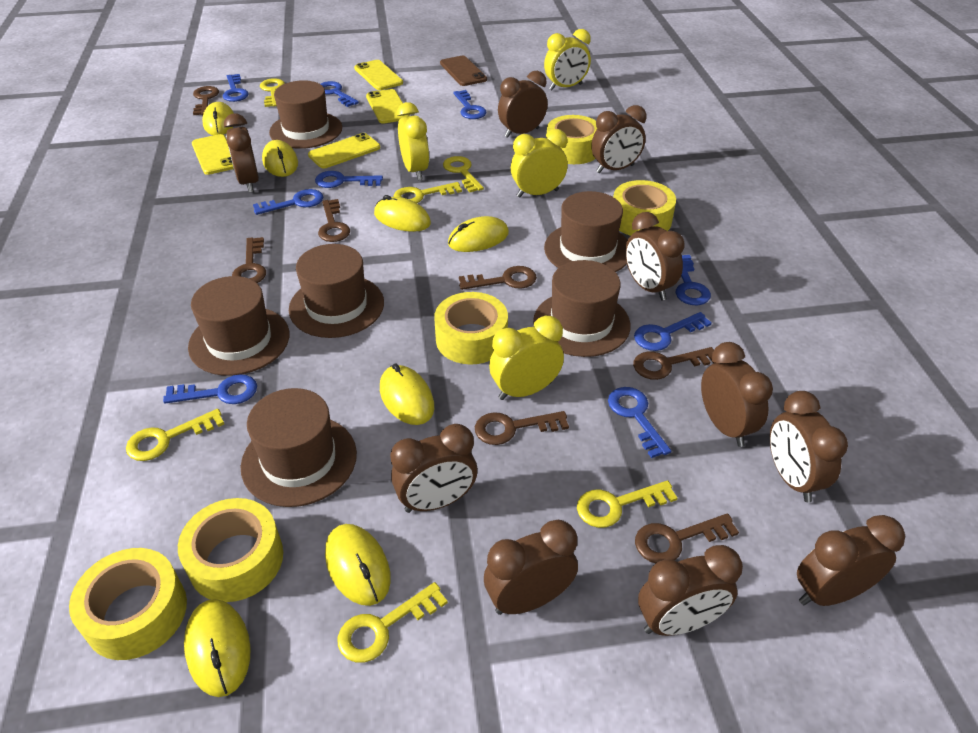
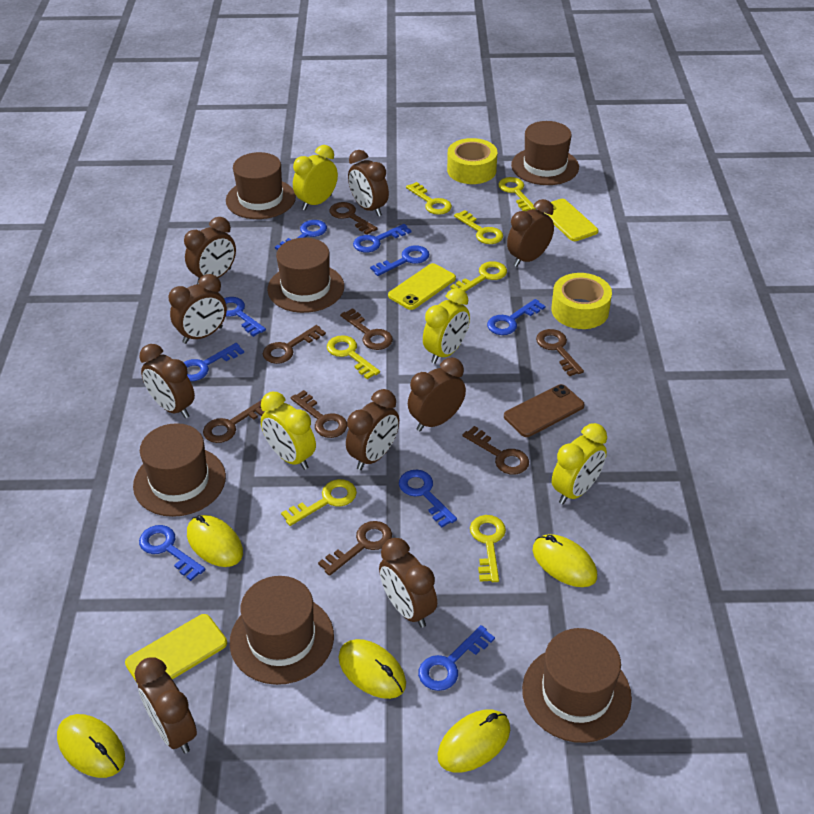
brown clock: [224,113,259,193] [390,424,477,513] [484,520,578,615] [498,71,548,138] [591,105,646,174] [625,212,685,300] [638,545,743,636] [701,342,773,447] [770,391,848,502] [797,515,905,606] = 10 -> [135,657,197,753] [139,344,195,418] [169,274,227,344] [184,217,236,284] [346,389,399,470] [348,150,389,216] [379,538,437,628] [408,358,466,431] [507,199,554,267] = 9
brown key: [193,86,219,115] [232,237,266,283] [318,199,350,242] [459,266,537,290] [475,411,569,445] [633,347,715,380] [635,513,739,563] = 7 -> [203,400,265,443] [263,325,326,364] [291,390,347,438] [318,521,392,576] [329,202,378,235] [340,308,393,350] [463,426,529,475] [536,329,584,376] = 8
yellow key: [126,409,224,461] [260,78,285,107] [338,582,448,663] [394,182,462,203] [443,156,484,193] [577,480,677,528] = 6 -> [281,479,357,526] [327,335,380,379] [406,182,452,215] [450,261,507,291] [454,210,503,244] [470,515,506,582] [498,177,536,211] = 7
yellow mouse: [184,599,251,697] [202,102,233,135] [262,140,298,177] [325,524,391,606] [374,195,431,232] [380,364,434,425] [448,216,509,252] = 7 -> [57,714,125,778] [187,515,243,567] [338,639,406,699] [437,710,510,772] [533,534,597,587] = 5
yellow phone: [192,134,234,175] [308,133,380,168] [354,60,403,90] [366,89,410,124] = 4 -> [125,614,227,684] [388,263,456,310] [543,199,598,241] = 3
yellow tape: [69,548,187,660] [178,498,283,602] [434,292,508,364] [546,115,597,164] [613,180,676,236] = 5 -> [447,138,497,184] [551,273,612,329] = 2

